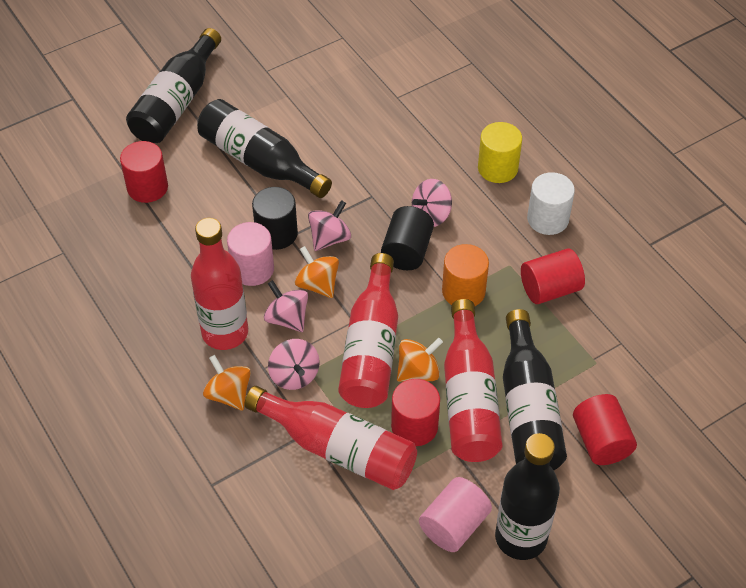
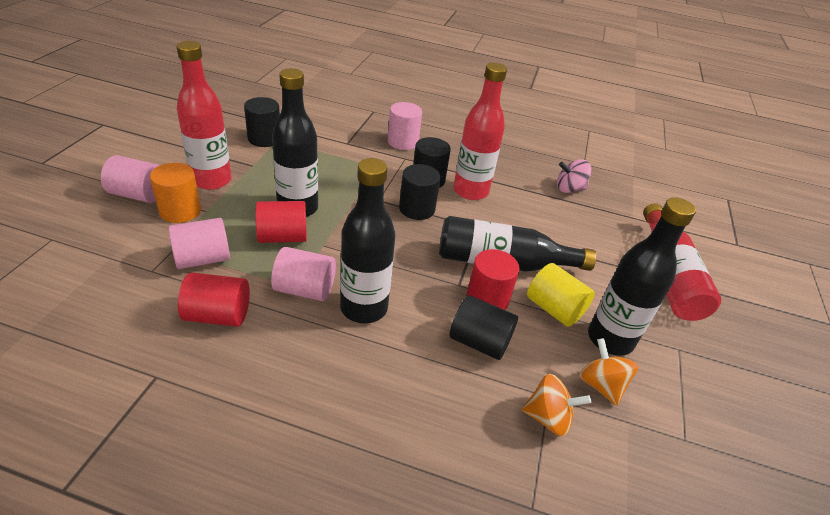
black cylinder: [252,187,298,250] [381,206,434,270] = 2 -> [244,97,280,147] [399,164,440,220] [413,137,451,188] [449,295,518,360] = 4
orange spinning top: [203,355,251,411] [295,246,339,298] [397,338,443,382] = 3 -> [522,374,591,436] [579,338,638,406] = 2
pink cylinder: [227,222,274,286] [419,477,492,552] = 2 -> [101,155,160,203] [168,218,230,269] [271,247,336,301] [387,102,422,150] = 4
pink spinning top: [264,280,308,332] [268,339,320,390] [308,200,351,251] [412,179,452,227] = 4 -> [557,159,591,193] = 1
red bottle: [191,218,248,350] [244,386,417,490] [338,253,398,408] [444,299,503,462] = 4 -> [176,41,232,190] [453,63,507,200] [643,203,721,321] = 3
red cylinder: [120,141,168,203] [391,379,440,446] [521,248,585,304] [573,394,637,465] = 4 -> [178,272,250,327] [255,201,307,243] [466,249,520,310] = 3
white cylinder: [527,172,575,235] = 1 -> none = 0

